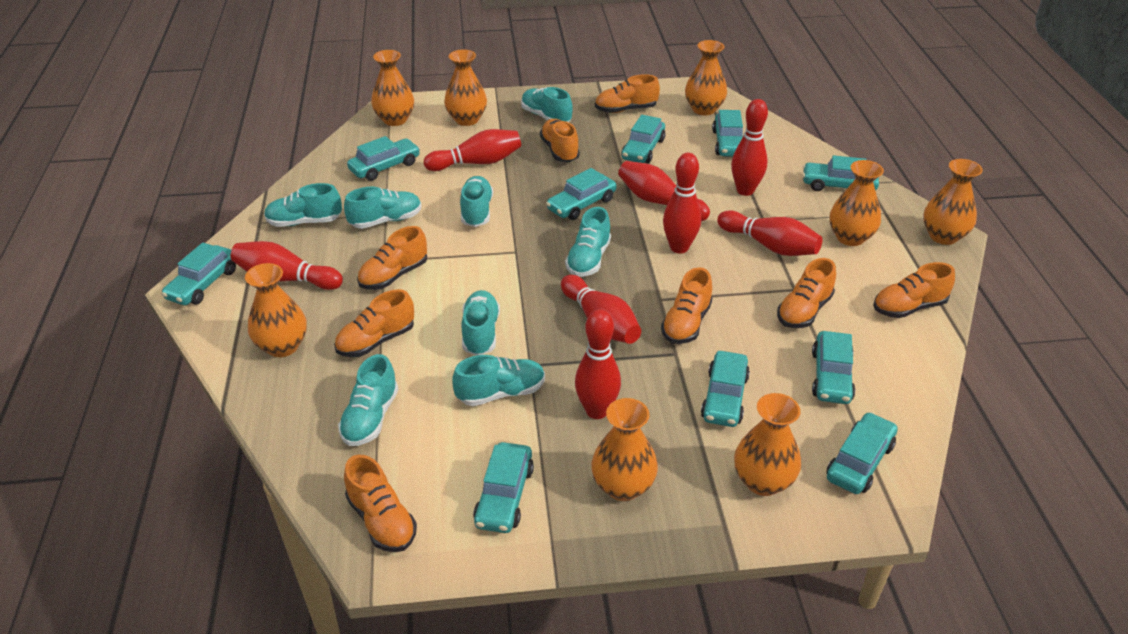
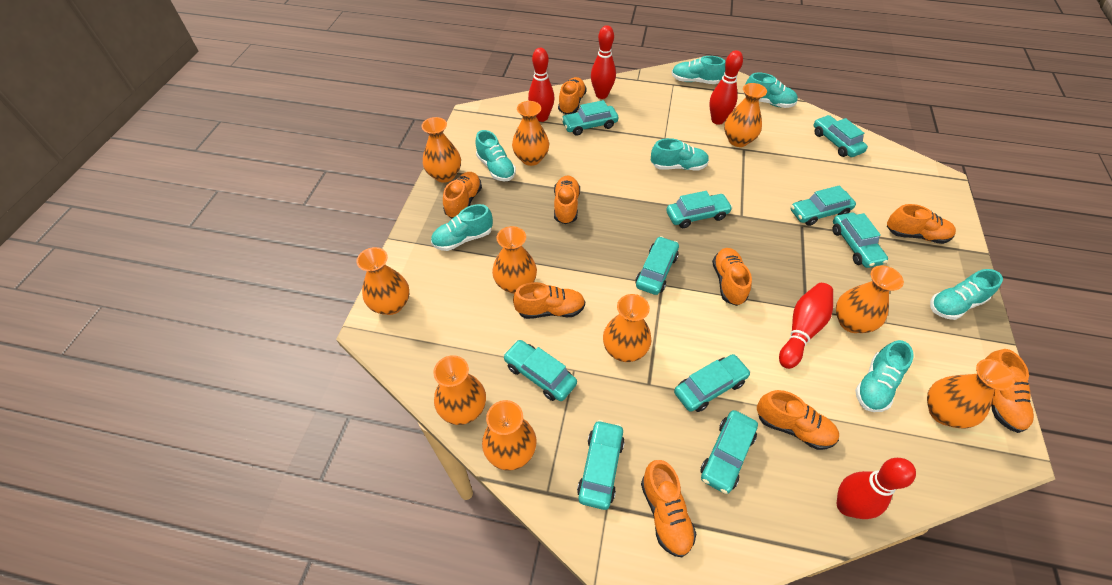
orange shoe: [334,289,414,357] [344,455,417,552] [357,226,427,290] [540,119,580,162] [595,74,660,113] [661,267,712,344] [777,258,836,328] [873,262,955,318] = 8 -> [443,172,482,218] [513,282,585,319] [554,175,580,224] [558,77,587,114] [641,460,696,557] [712,248,752,306] [757,390,839,450] [887,204,956,244] [985,349,1034,433] = 9
orange vase: [245,263,307,357] [371,50,414,126] [444,49,487,126] [591,398,658,501] [685,40,727,115] [734,393,801,496] [829,160,884,246] [923,159,983,245] = 8 -> [357,247,409,315] [421,117,461,183] [433,355,486,425] [482,400,537,471] [492,226,537,294] [512,101,549,166] [603,294,651,362] [724,83,767,147] [836,265,904,333] [927,359,1015,428] = 10
red bowling pin: [230,241,343,290] [424,129,521,171] [561,275,641,344] [575,309,621,419] [618,161,710,221] [663,153,701,254] [717,210,822,256] [731,99,768,196] = 8 -> [528,48,554,122] [591,25,616,99] [709,50,743,125] [779,283,833,369] [837,458,916,519] = 5
turquoise shoe: [264,183,342,227] [338,354,398,446] [344,186,422,229] [452,355,545,406] [460,176,493,227] [461,290,500,355] [521,87,573,122] [565,207,611,277] = 8 -> [431,204,493,251] [475,130,516,181] [651,138,709,170] [672,56,726,84] [744,73,798,108] [855,340,914,412] [930,269,1003,320] = 7

